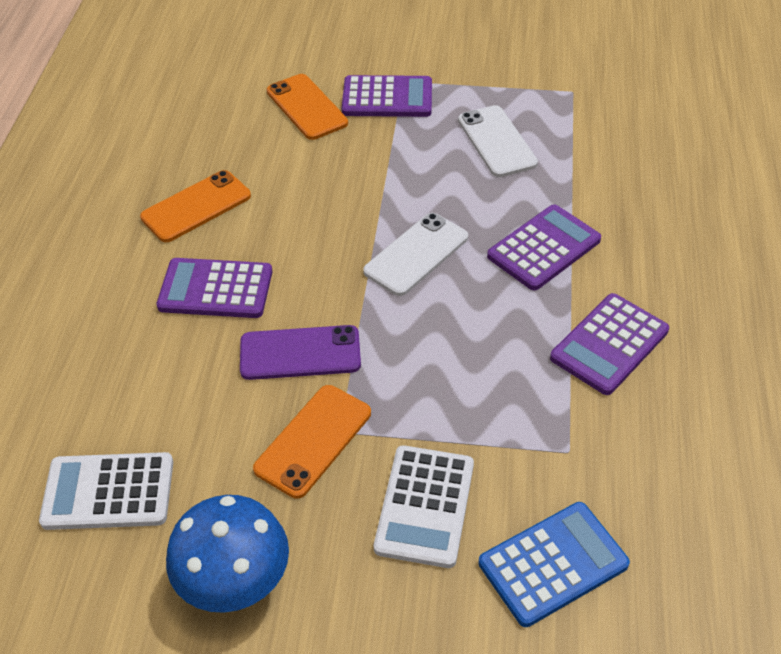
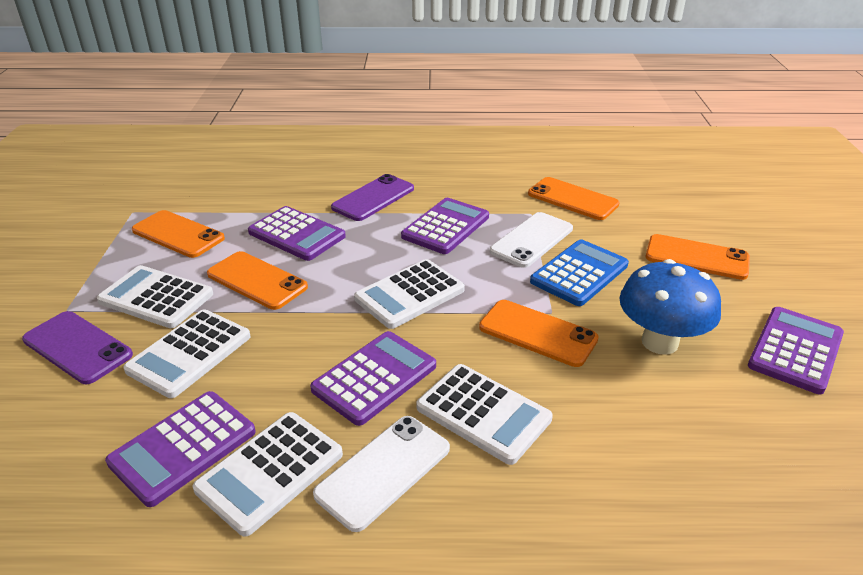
orange phone: [140,170,251,242] [253,385,371,499] [267,74,348,140] = 3 -> [132,210,225,258] [207,251,308,310] [479,300,599,367] [528,177,620,220] [646,234,750,280] = 5
purple calculator: [156,258,272,318] [342,75,432,117] [487,205,601,291] [550,293,669,395] = 4 -> [105,391,256,507] [248,206,346,261] [310,331,436,426] [401,198,489,254] [748,307,844,394] = 5
purple phone: [240,325,361,380] = 1 -> [22,311,133,384] [331,174,414,221] = 2
white calculator: [39,452,173,530] [374,445,474,568] = 2 -> [97,265,213,328] [123,309,251,398] [193,412,343,537] [354,259,465,329] [416,364,553,465] = 5

